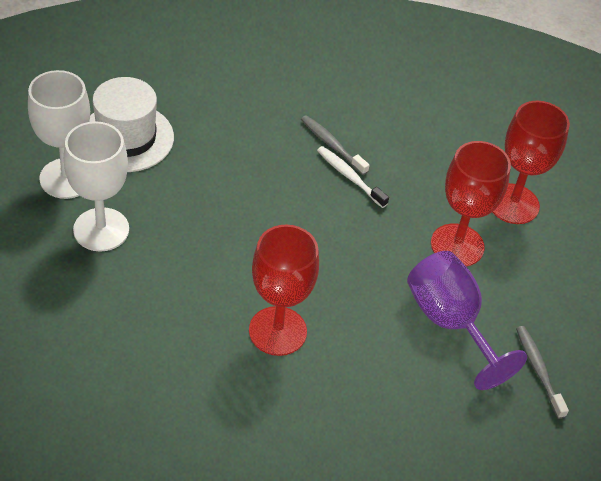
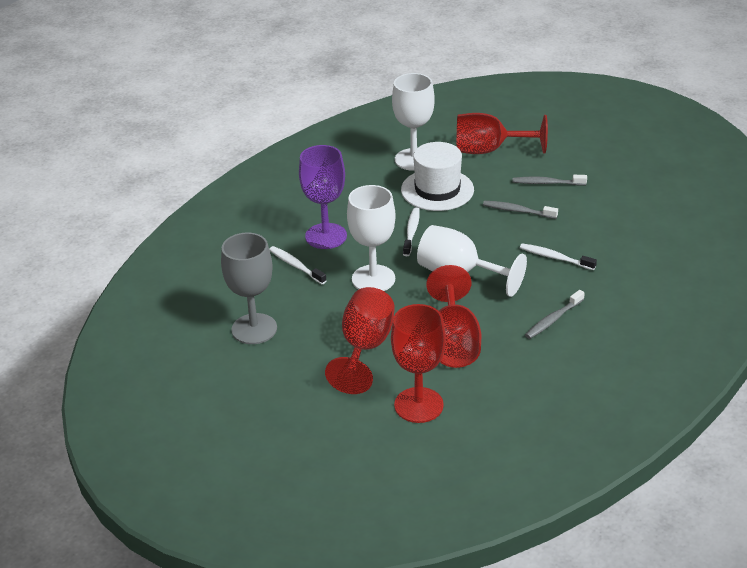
grey goblet: none = 0 -> [221,233,277,344] = 1
grey toothbrush: [301,115,370,175] [516,326,569,419] = 2 -> [483,201,558,219] [513,175,587,186] [525,290,585,339] = 3
red goblet: [249,225,319,356] [431,141,511,267] [492,101,570,224] = 3 -> [325,287,395,394] [391,304,446,423] [426,265,481,368] [457,113,548,154] = 4
white goblet: [28,70,90,199] [64,121,129,252] = 2 -> [347,185,396,291] [392,73,435,171] [417,225,527,297] = 3
white toothbrush: [317,146,389,208] = 1 -> [269,246,327,284] [403,208,420,256] [520,243,597,270] = 3

